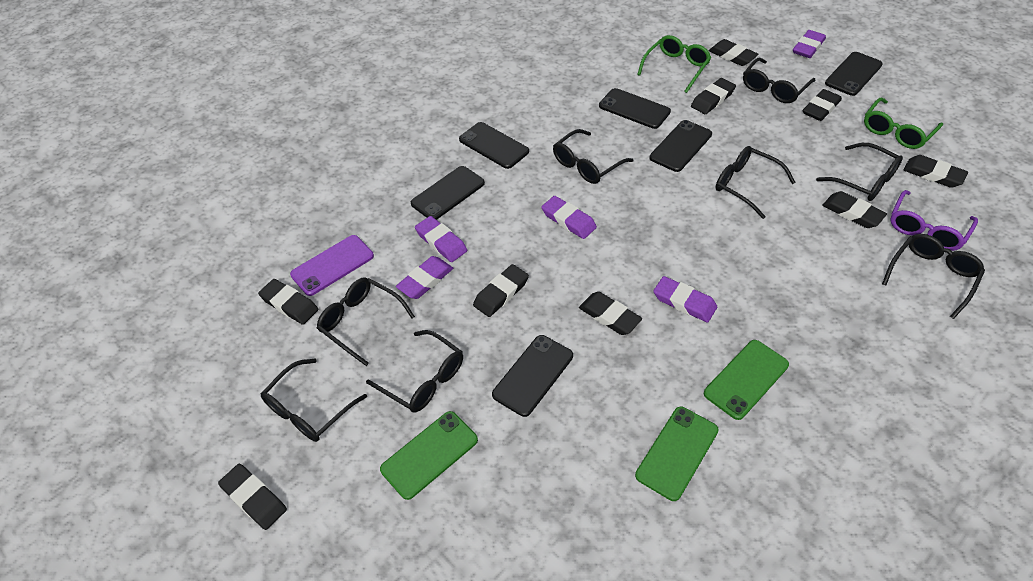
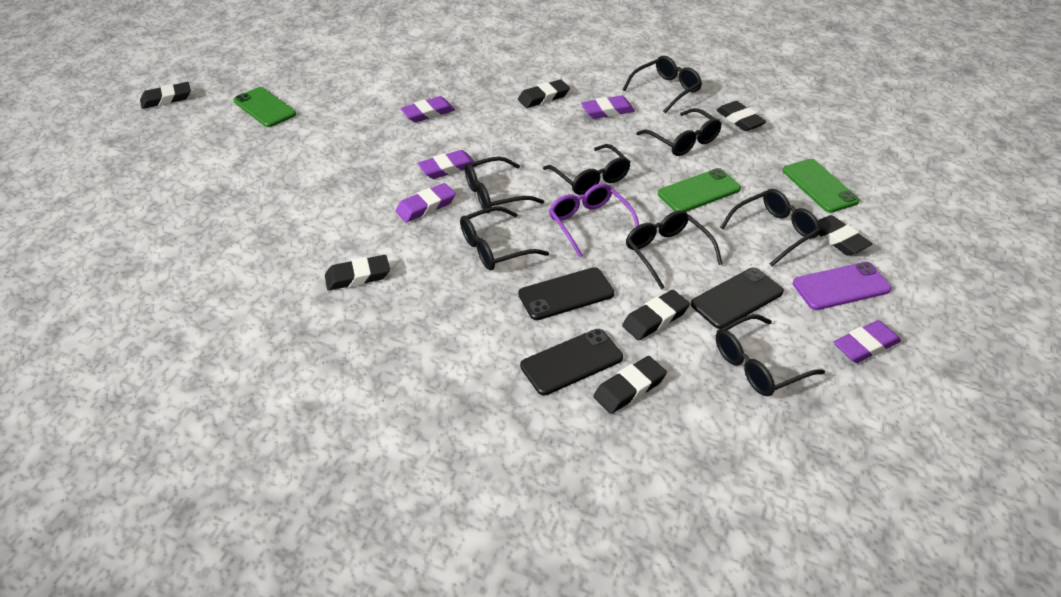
black eraser: [218,464,287,530] [258,279,319,325] [473,264,529,317] [579,292,642,335] [691,78,736,114] [709,39,758,66] [803,89,842,121] [822,191,887,228] [903,155,968,188] = 9 -> [140,82,191,109] [325,255,390,291] [518,79,570,108] [594,356,667,414] [622,290,690,340] [716,101,766,131] [818,215,872,256] = 7
black phone: [411,166,485,220] [459,122,529,169] [492,335,573,417] [599,88,671,129] [650,120,712,172] [825,52,883,96] = 6 -> [518,267,614,320] [520,329,623,395] [691,268,784,329] = 3
green glasses: [637,35,711,93] [864,97,943,149] = 2 -> none = 0

